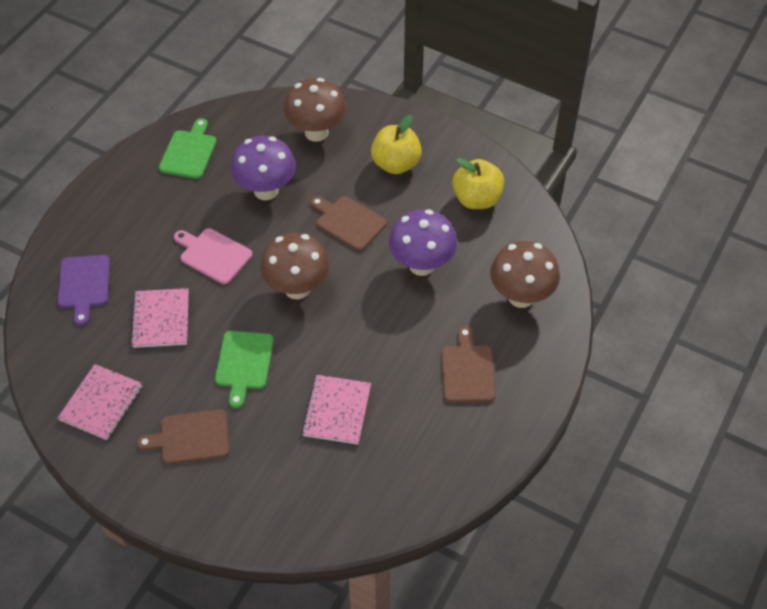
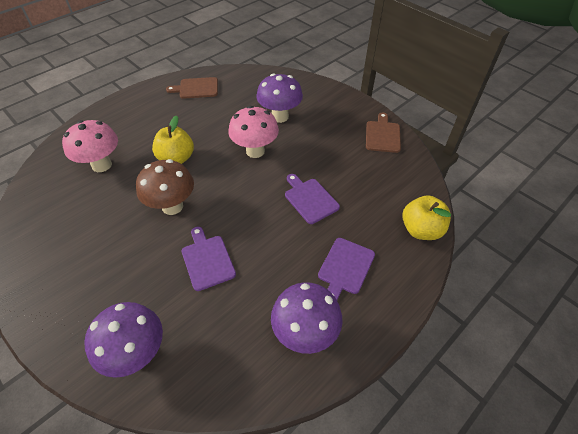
brown cutting board: [137,409,230,464] [310,196,387,251] [441,326,496,402] = 3 -> [166,77,218,99] [366,113,401,153] = 2
brown mushroom: [260,233,330,299] [284,78,346,142] [490,241,560,308] = 3 -> [136,159,194,215] = 1
green cutting board: [159,118,217,179] [215,331,274,408] = 2 -> none = 0
pink cutting board: [174,228,252,284] = 1 -> none = 0
pink mushroom: none = 0 -> [62,120,118,172] [228,106,279,158] = 2
pink notebook: [58,364,142,440] [130,288,189,348] [302,375,371,445] = 3 -> none = 0
purple cutting board: [58,255,110,326] = 1 -> [182,227,236,291] [285,174,340,224] [318,238,375,300] = 3
purple mushroom: [231,136,296,200] [389,209,457,276] = 2 -> [84,302,163,378] [256,73,303,123] [271,282,342,354] = 3

